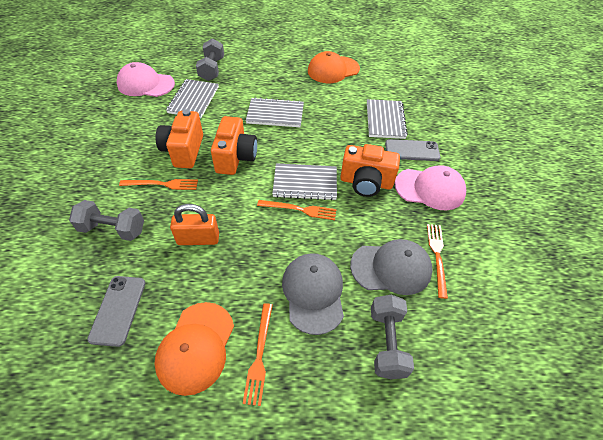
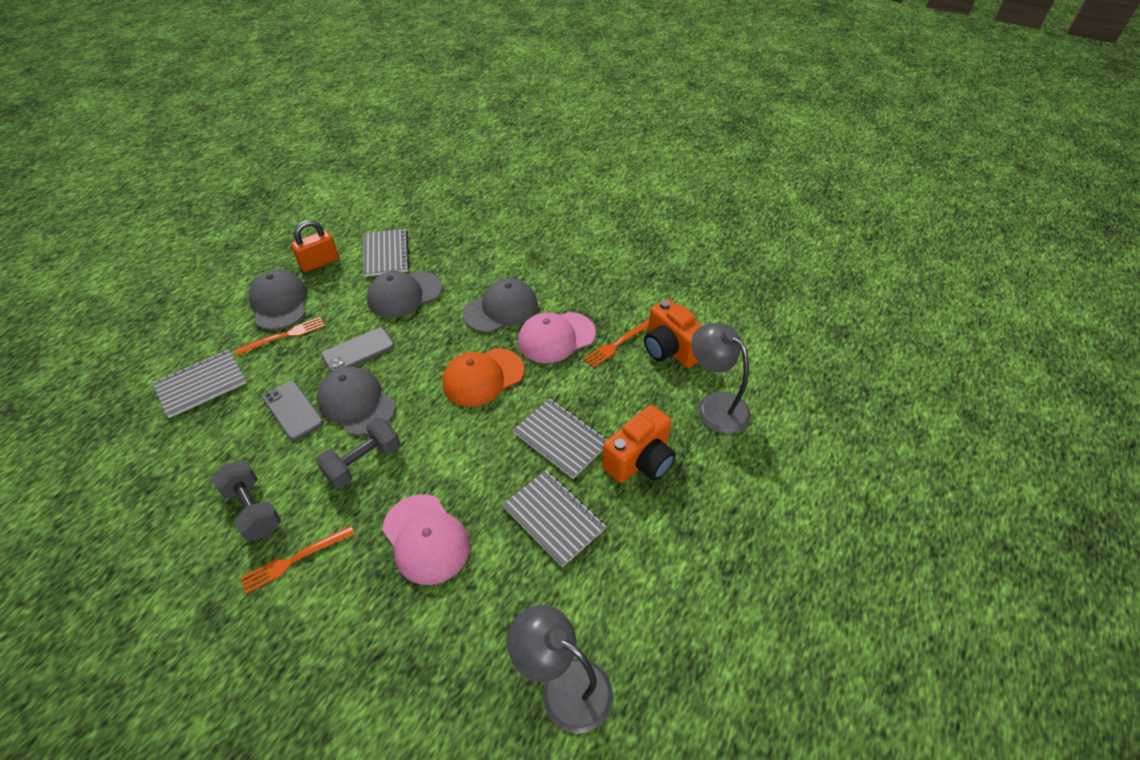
grey cap: [282,253,344,335] [350,239,433,295] = 2 -> [249,270,307,330] [317,367,396,436] [367,271,442,318] [463,278,538,333] = 4
grey dumbbell: [69,200,144,241] [196,38,224,81] [371,295,414,379] = 3 -> [212,461,281,541] [316,417,400,488] = 2
grey lamp: none = 0 -> [507,605,613,734] [691,323,751,434] = 2
orange camera: [155,109,203,168] [211,116,257,175] [340,144,400,197] = 3 -> [602,405,676,483] [644,299,703,368] = 2
orange cap: [154,302,234,396] [308,51,360,83] = 2 -> [442,348,524,407] = 1
orange fork: [119,179,198,190] [243,303,273,406] [257,200,336,220] [427,224,448,299] = 4 -> [235,317,325,356] [240,526,355,594] [583,319,649,368] = 3

